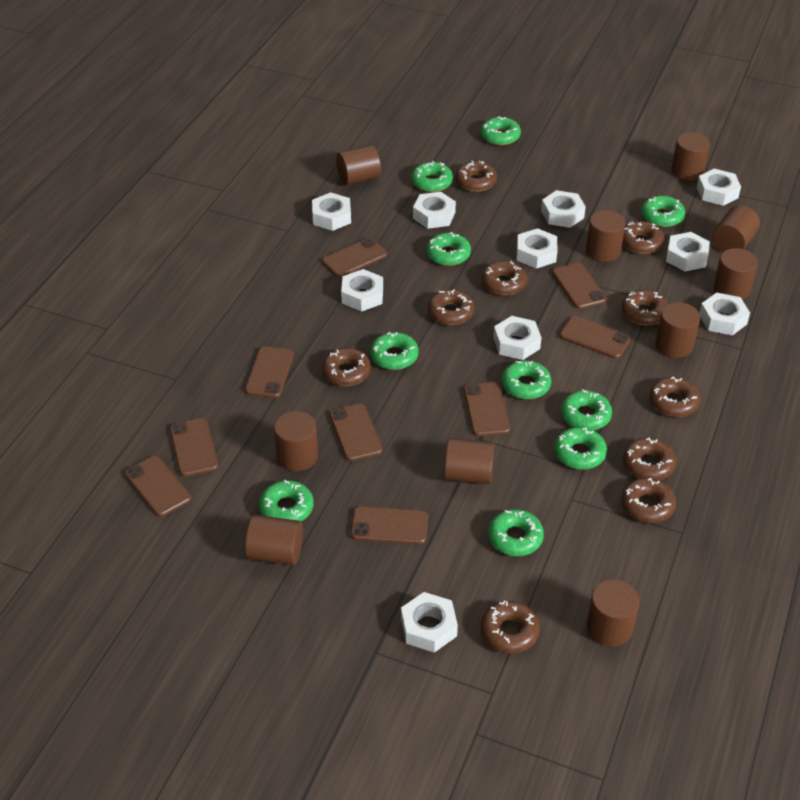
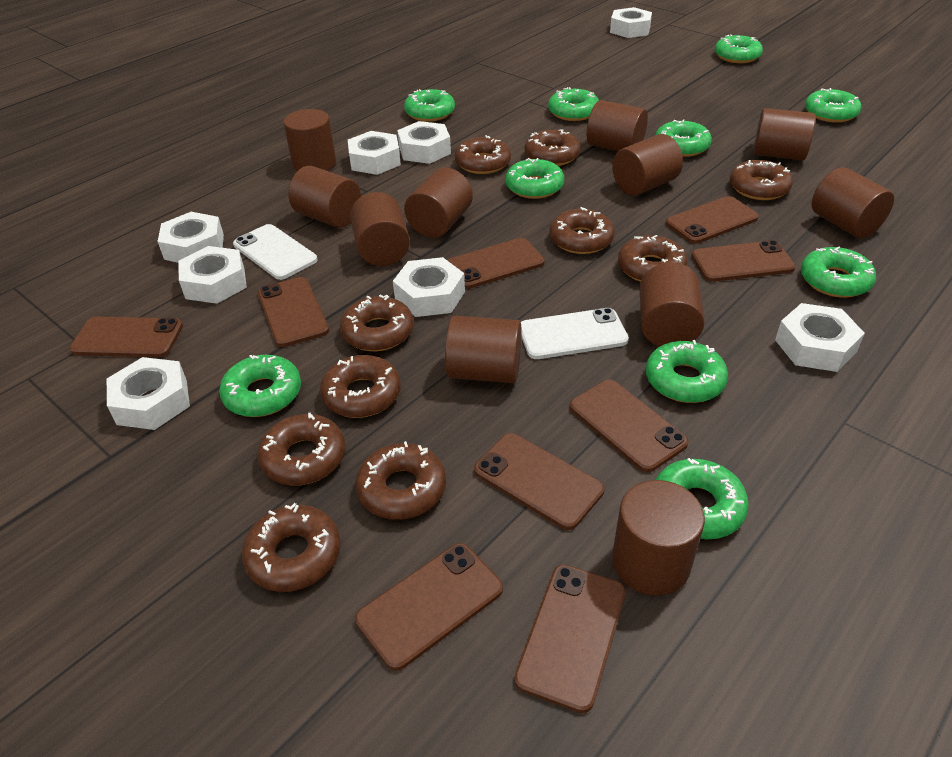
brown cylinder: [245,515,303,565] [274,411,318,471] [336,145,381,185] [444,438,494,484] [586,210,626,262] [587,579,640,647] [656,302,700,358] [672,132,710,180] [712,206,760,252] [713,248,758,300] = 10 -> [283,109,336,171] [288,166,361,228] [350,192,410,266] [404,168,473,238] [445,316,522,383] [587,100,648,151] [612,134,683,196] [612,480,705,596] [639,262,705,347] [753,108,816,160] [811,167,894,238] = 11
white nut: [312,192,351,231] [341,269,383,312] [401,592,458,653] [413,192,456,229] [493,316,541,360] [517,228,557,269] [541,190,586,228] [666,232,710,271] [697,169,741,206] [699,293,750,336] = 10 -> [107,357,190,430] [157,212,224,263] [178,246,247,304] [348,131,401,175] [393,257,465,317] [397,121,451,164] [610,7,652,38] [775,303,865,372] = 8
white phone: none = 0 -> [233,224,318,280] [521,308,629,359] = 2

